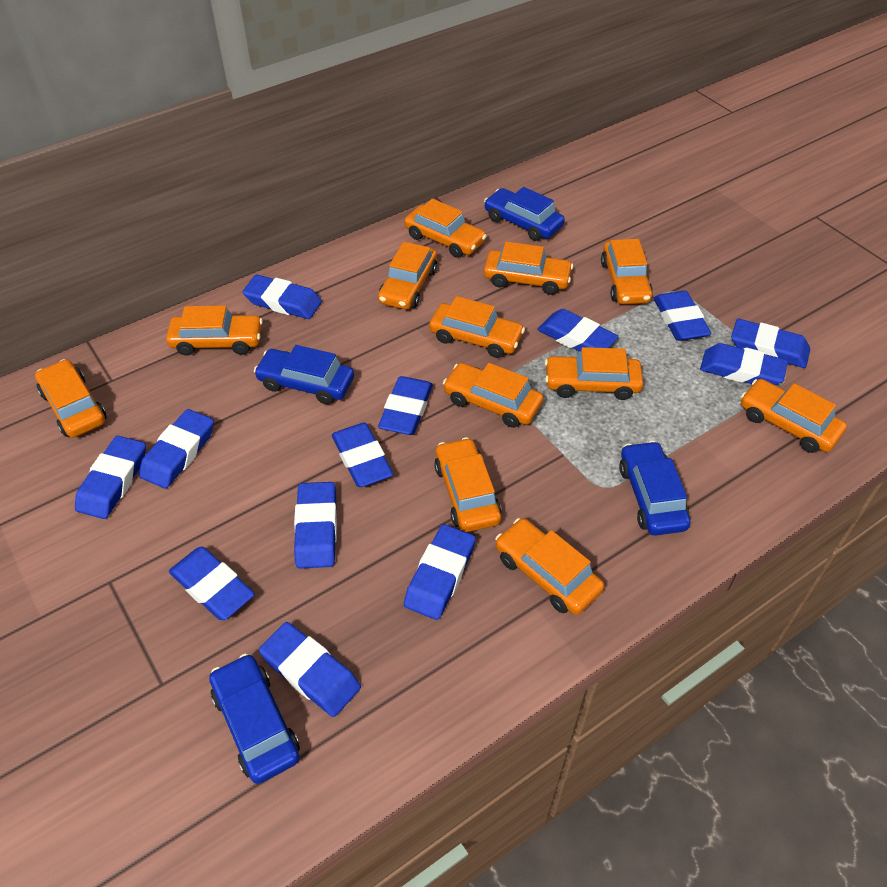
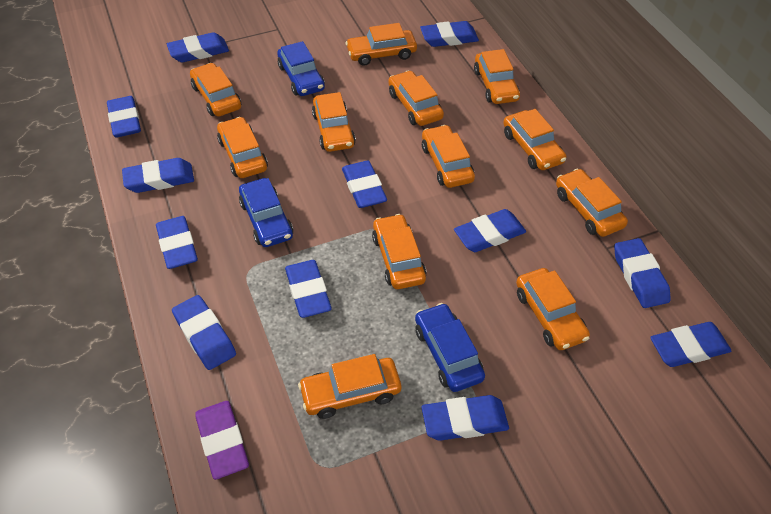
blue car: [209,654,300,784] [254,345,354,405] [484,187,565,241] [619,441,691,536] = 4 -> [239,178,293,247] [277,41,325,96] [415,303,485,392] = 3
blue eraser: [75,436,146,519] [139,409,214,489] [169,547,255,620] [242,275,322,319] [259,622,361,717] [294,482,337,569] [332,423,393,487] [378,376,433,435] [404,524,476,620] [537,309,618,352] [653,291,712,341] [700,343,788,385] [731,319,810,368] = 13 -> [107,96,141,138] [122,158,194,193] [156,216,198,269] [167,32,229,62] [172,295,236,370] [285,260,332,318] [342,161,387,208] [420,21,479,47] [422,395,509,441] [454,209,526,252] [614,238,671,308] [650,322,731,367] = 12
purple eraser: none = 0 -> [195,401,249,480] = 1

